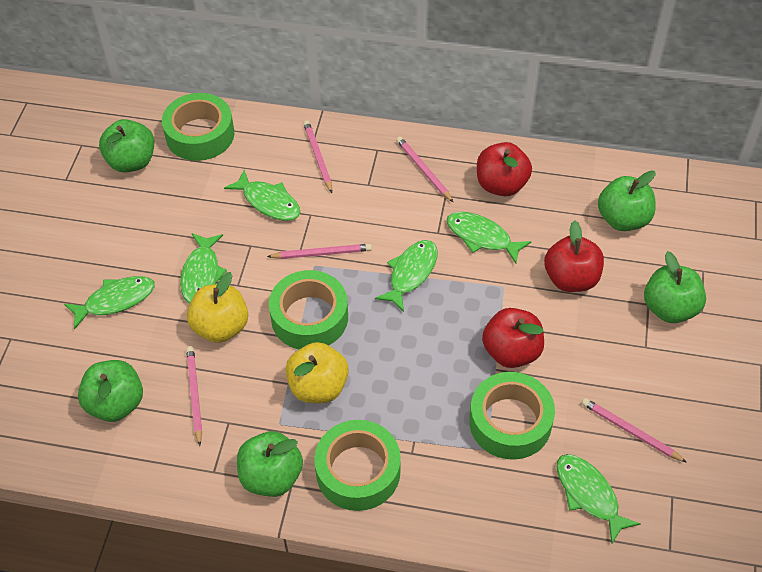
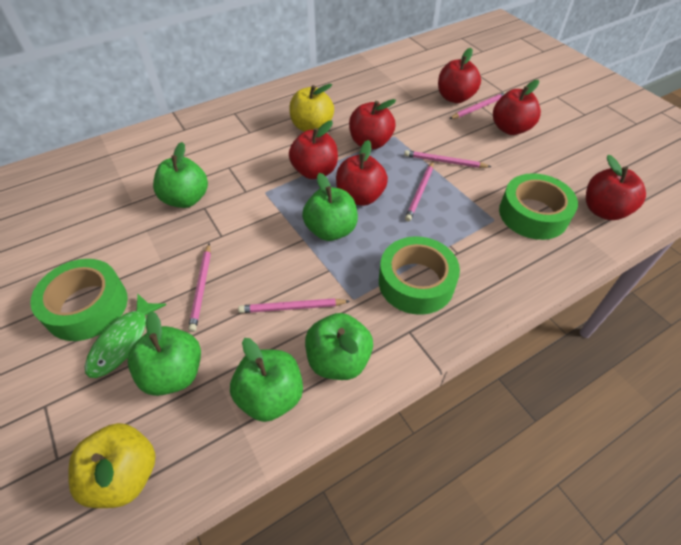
green fish: [64,276,155,330] [180,233,227,304] [224,170,300,221] [375,240,437,312] [447,212,531,264] [557,454,641,544] = 6 -> [85,294,166,378] = 1
green tape: [162,93,234,161] [269,270,348,349] [314,420,401,511] [469,372,555,460] = 4 -> [30,259,128,341] [379,236,460,315] [499,173,578,240] = 3
red apple: [477,142,532,196] [482,308,544,368] [544,220,604,292] = 3 -> [289,121,338,179] [336,140,388,206] [349,99,396,149] [438,48,481,103] [493,80,541,135] [586,155,646,220] = 6

